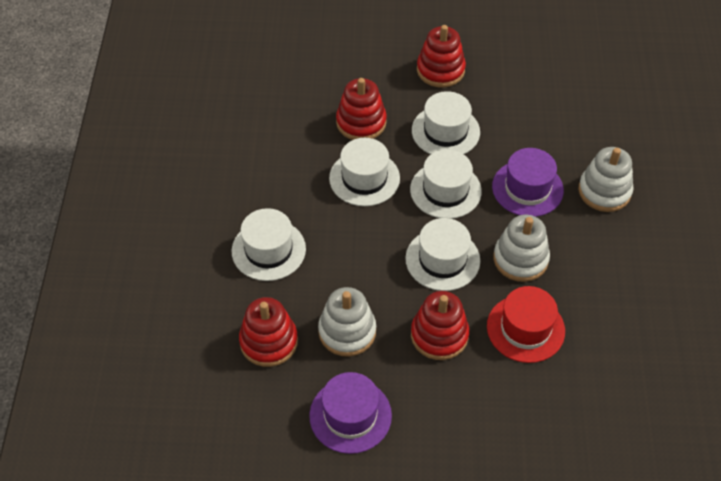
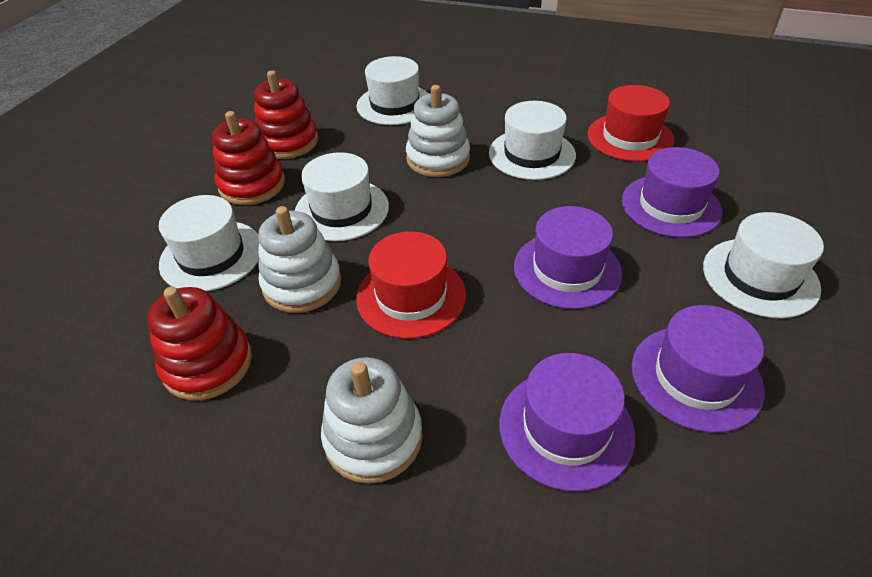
purple hat: [309,372,392,454] [492,148,564,217] = 2 -> [499,353,635,491] [514,206,622,309] [622,147,722,238] [632,305,765,433] = 4
red hat: [487,286,565,363] = 1 -> [356,231,466,339] [587,85,675,162] = 2
red stacking toy: [239,297,298,367] [336,78,387,140] [411,291,469,360] [417,25,466,88] = 4 -> [147,286,252,401] [212,111,285,205] [254,70,318,159] = 3

